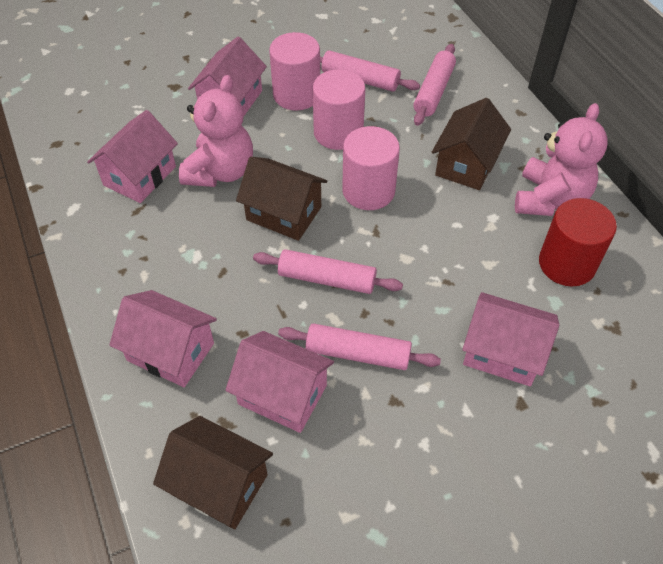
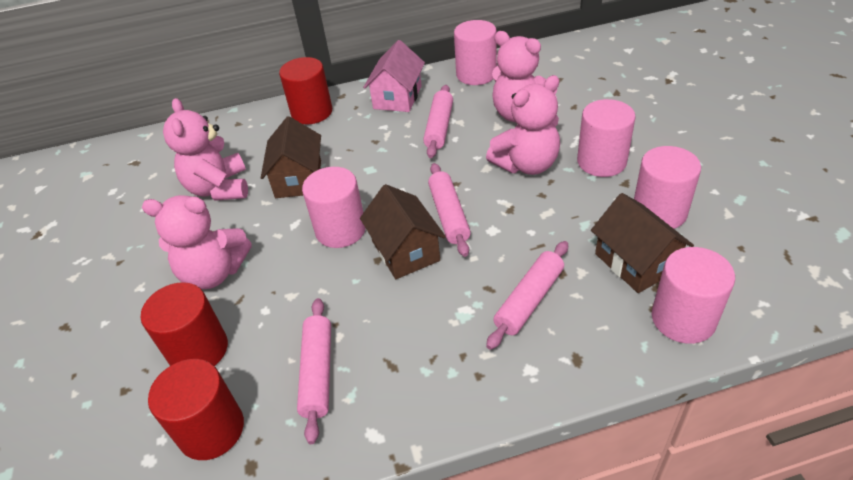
pink cylinder: [269,32,320,111] [313,69,365,150] [342,126,400,210] = 3 -> [302,167,366,248] [454,20,497,85] [577,99,636,177] [634,146,701,229] [652,247,735,344] = 5
pink house: [87,110,178,203] [109,290,217,387] [188,37,267,117] [225,331,334,433] [462,292,559,386] = 5 -> [363,40,425,112] = 1
pink teddy bear: [179,75,253,187] [515,103,608,216] = 2 -> [142,195,251,289] [163,98,248,201] [486,75,560,175] [492,31,557,122] = 4
red cylinder: [539,198,617,286] = 1 -> [141,282,228,366] [148,359,244,460] [279,57,332,124] = 3

